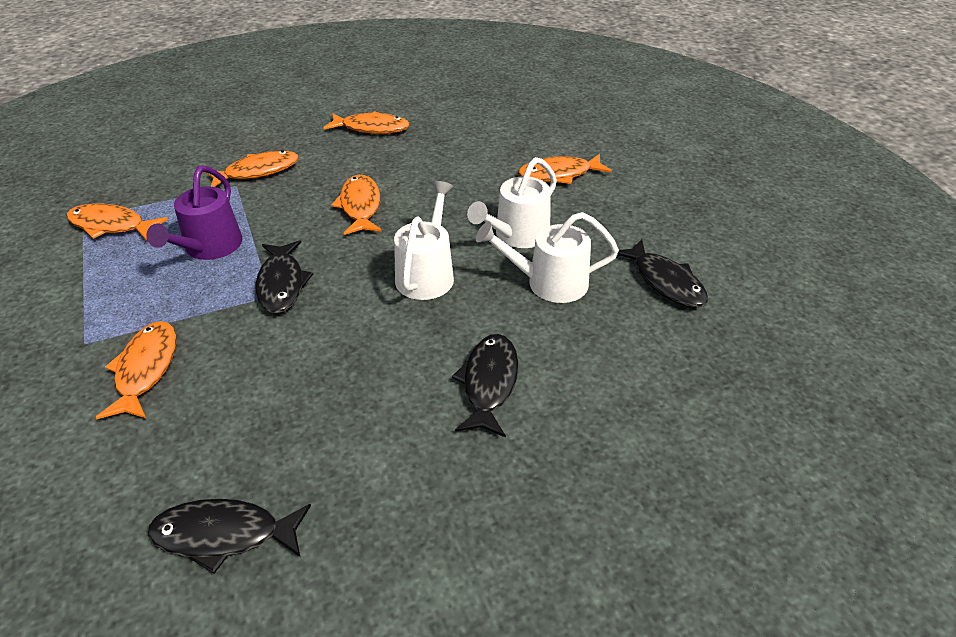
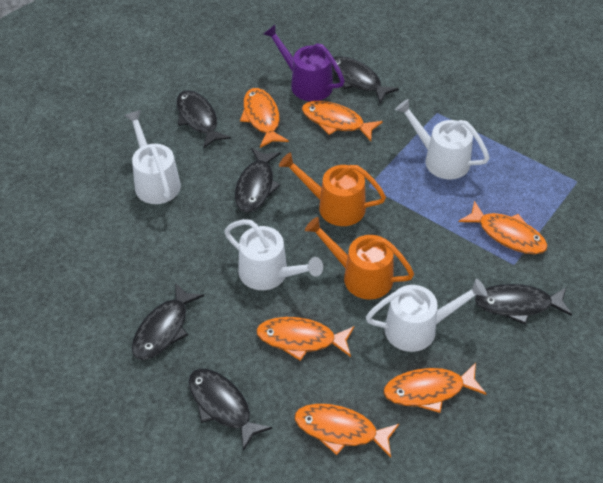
black fish: [147,499,311,574] [255,240,313,314] [452,334,519,438] [617,240,708,308] = 4 -> [131,282,204,360] [176,90,231,149] [189,369,272,451] [235,148,281,213] [332,56,399,104] [475,284,572,325] = 6
orange watering can: none = 0 -> [279,153,386,226] [305,217,414,300] = 2
white watering can: [394,181,454,300] [467,157,557,248] [475,212,619,303] = 3 -> [124,110,181,204] [224,219,323,290] [366,279,487,352] [395,99,489,179] = 4

